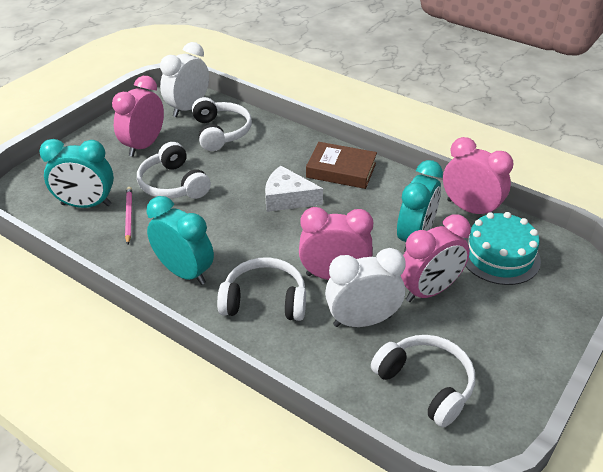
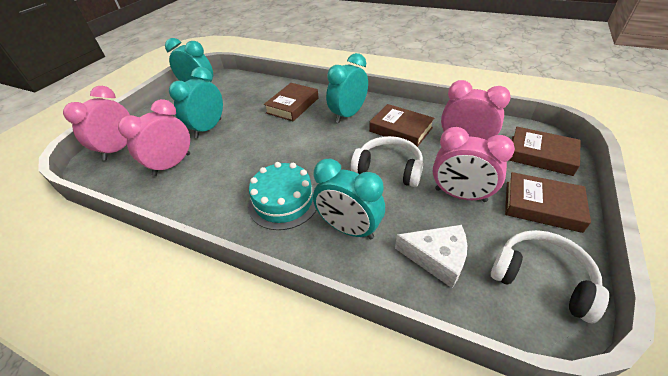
brown book: [306,142,377,189] = 1 -> [264,83,319,121] [369,104,434,147] [505,172,591,233] [509,127,580,176] = 4
pink pencil: [125,187,132,245] = 1 -> none = 0
turquoise clock: [39,139,114,208] [147,196,214,285] [397,160,443,252] = 3 -> [165,38,213,82] [169,67,223,138] [313,159,385,239] [326,53,368,123] = 4
white clock: [160,42,209,117] [325,248,406,327] = 2 -> none = 0
white headphones: [137,142,211,199] [192,97,252,151] [217,257,306,321] [371,335,475,428] = 4 -> [351,136,423,187] [491,230,609,323] = 2

